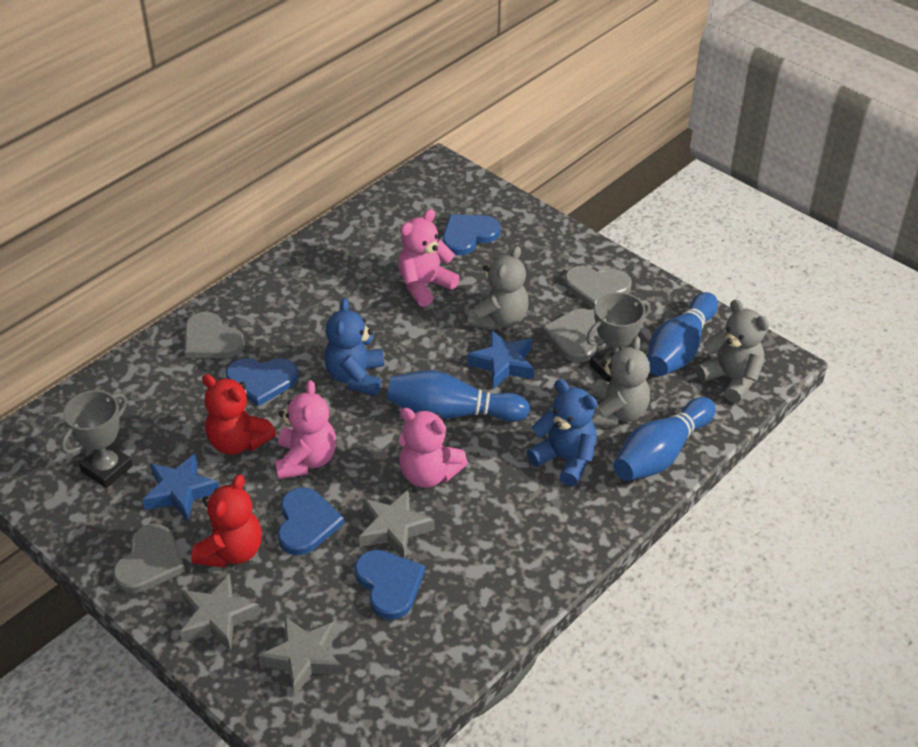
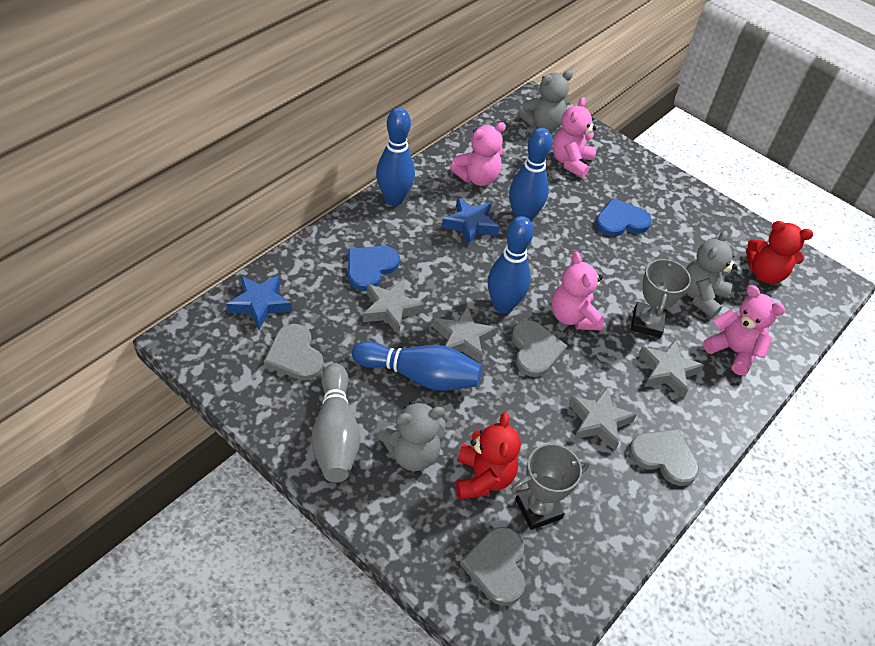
blue bowling pin: [387,371,530,422] [613,397,716,481] [647,292,718,376] = 3 -> [352,341,482,391] [376,107,415,206] [488,216,534,314] [509,128,552,221] = 4
blue heart: [226,358,298,406] [277,487,344,555] [354,550,425,620] [442,214,501,255] = 4 -> [348,246,400,291] [595,198,652,237] = 2
blue teddy bear: [324,298,384,396] [527,379,597,486] = 2 -> none = 0
grey bowling pin: none = 0 -> [311,363,360,482] = 1
grey star: [180,574,261,651] [258,617,342,696] [359,489,435,558] = 3 -> [363,279,425,335] [433,306,497,364] [568,386,637,451] [638,339,704,399] = 4
pink teddy bear: [275,380,336,479] [398,209,460,307] [399,408,468,488] = 3 -> [450,122,506,186] [551,252,604,330] [552,97,596,178] [703,285,785,375] = 4

